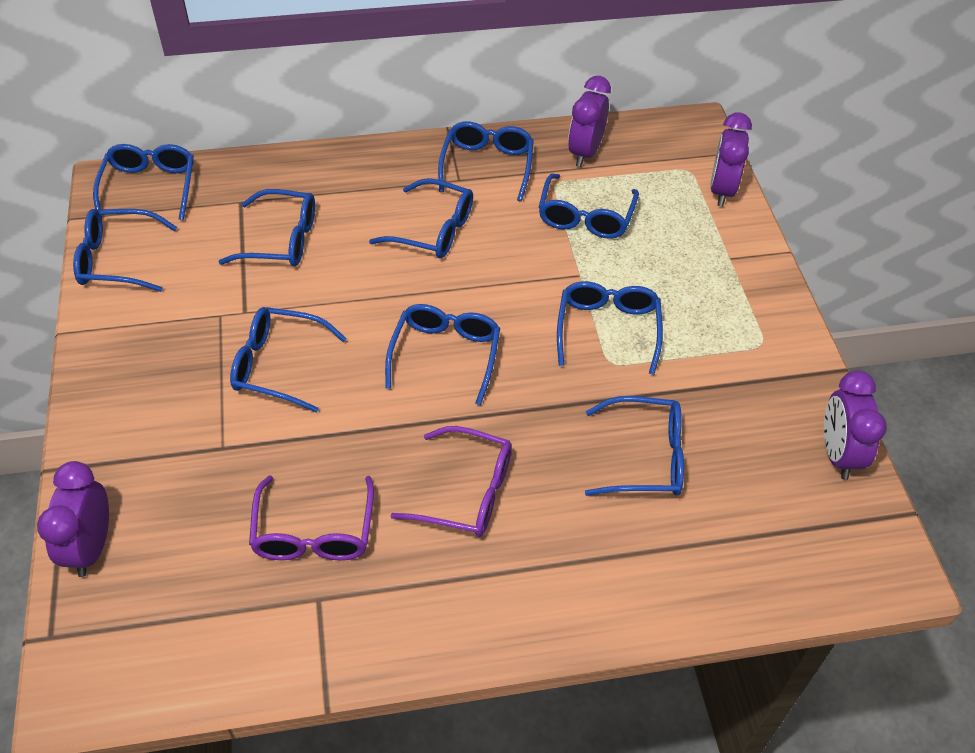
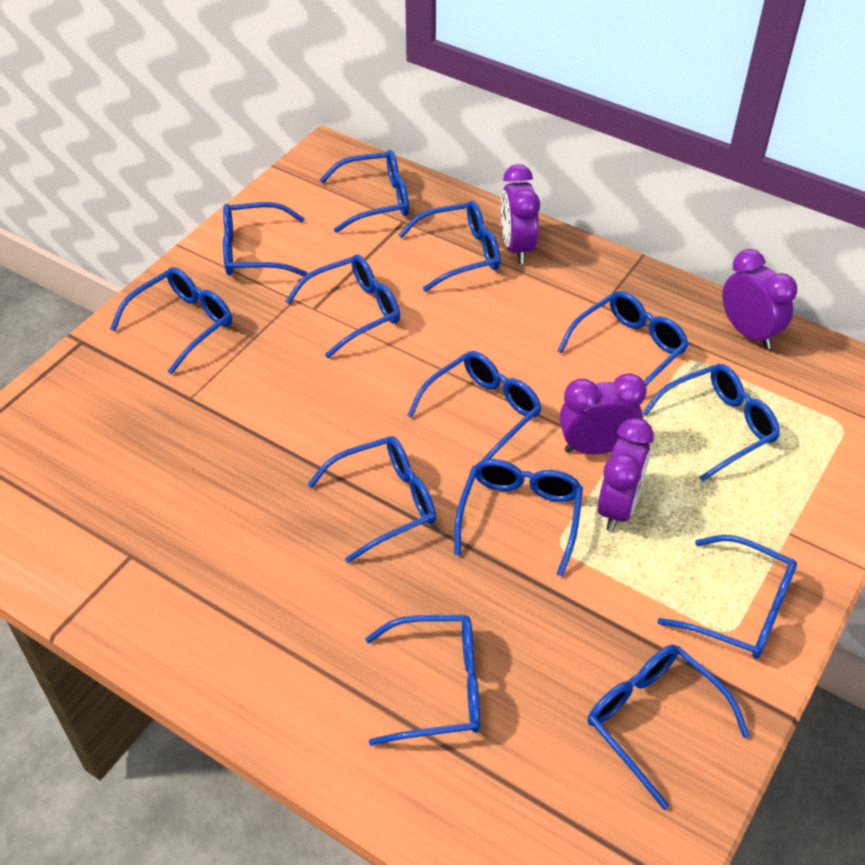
blue glasses: [73,209,177,292] [93,144,194,220] [218,189,315,267] [230,307,347,413] [369,178,473,258] [385,304,500,405] [438,121,534,202] [538,174,639,239] [557,281,663,375] [585,396,684,496] = 10 -> [110,267,232,375] [223,202,308,276] [285,254,400,358] [308,436,436,563] [320,150,409,233] [365,615,480,746] [398,201,500,292] [407,351,542,461] [454,459,583,577] [557,291,689,386] [588,645,750,810] [642,364,780,482] [657,535,797,659] = 13
purple glasses: [249,476,374,560] [390,426,512,537] = 2 -> none = 0

